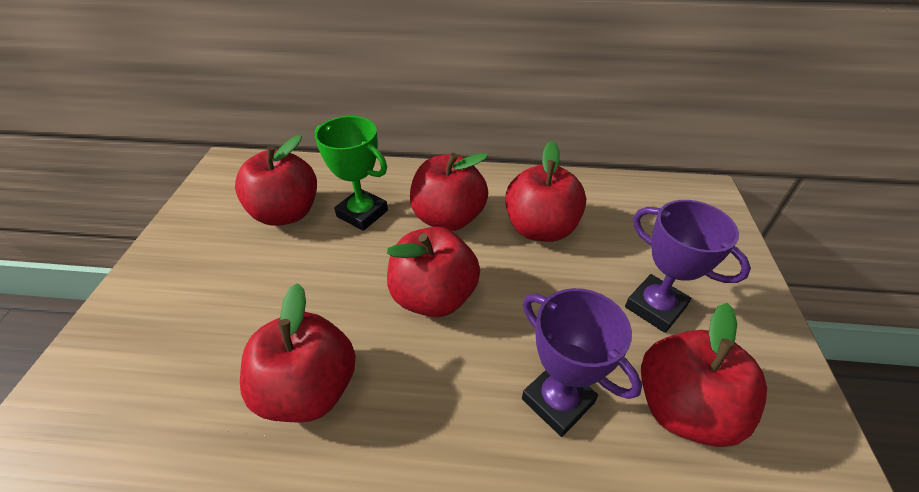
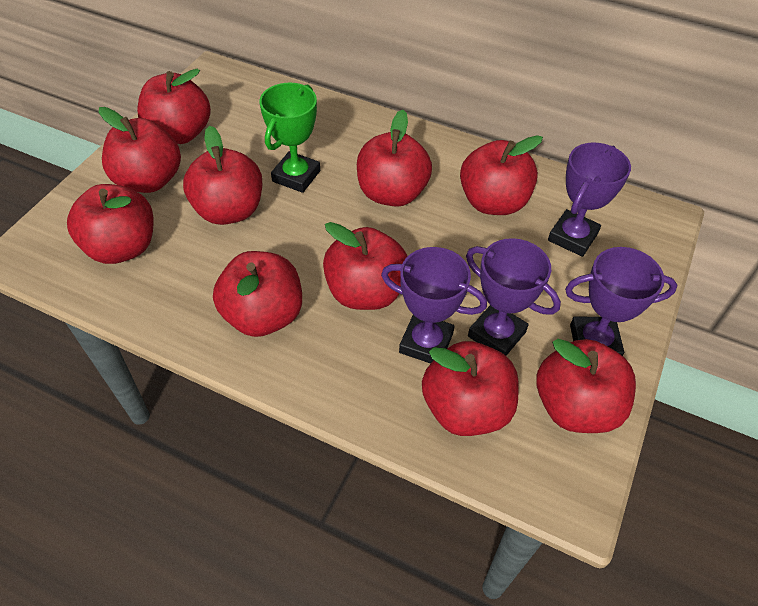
purple trophy: [522,288,642,437] [625,200,751,333] = 2 -> [381,247,487,364] [466,238,561,356] [548,143,631,257] [565,247,677,356] = 4
red apple: [235,135,317,226] [240,283,356,423] [387,227,480,317] [410,153,488,231] [505,141,586,242] [641,303,767,447] = 6 -> [67,184,153,264] [99,107,181,193] [137,69,211,144] [183,126,262,225] [213,251,302,337] [323,222,407,310] [357,110,432,207] [422,341,519,436] [460,135,543,215] [536,339,636,433] = 10

